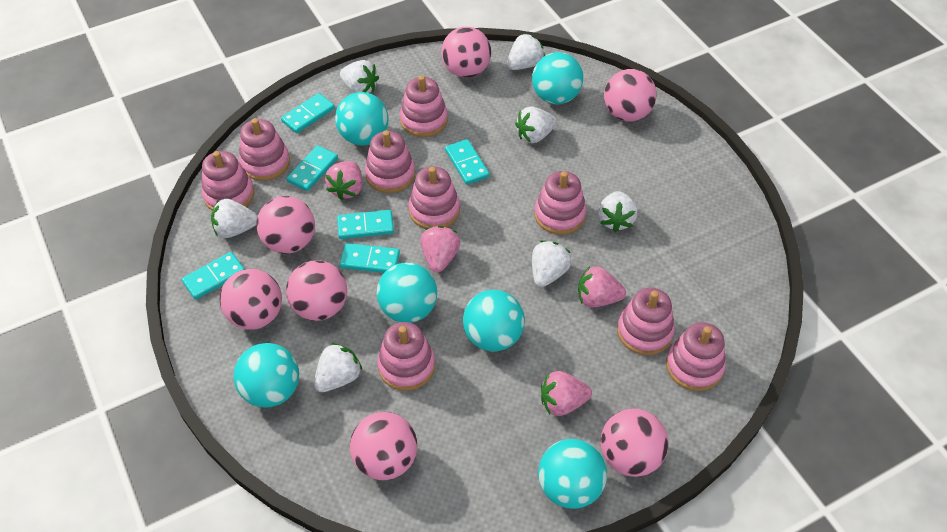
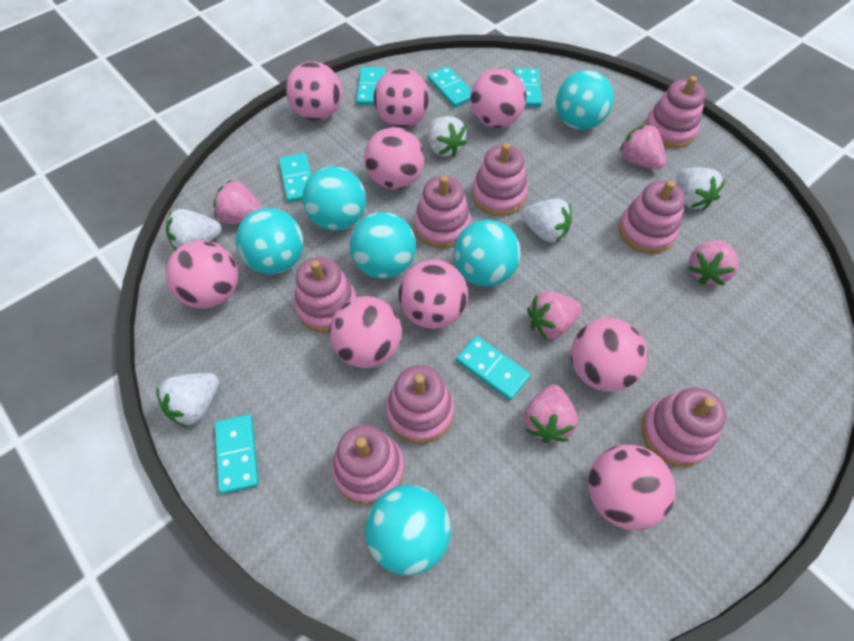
pink ball: [220,269,282,330] [256,196,315,254] [286,260,347,321] [350,412,417,480] [441,27,491,78] [601,409,668,477] [604,69,657,122] = 7 -> [166,241,238,309] [286,61,342,121] [329,296,402,368] [364,127,424,190] [374,68,430,128] [398,260,468,329] [470,68,526,128] [571,318,648,392] [588,444,675,530] = 9
pink stacking toy: [201,151,254,211] [239,118,290,181] [365,130,415,193] [377,322,435,391] [400,75,448,137] [408,166,460,229] [534,171,586,235] [617,287,675,355] [666,322,726,391] = 9 -> [294,257,356,333] [332,425,404,505] [386,365,454,444] [414,175,471,248] [472,143,528,216] [618,181,685,254] [641,387,726,467] [645,76,706,148] = 8
pink strawberry: [325,161,363,200] [420,226,460,272] [541,371,592,416] [578,266,626,307] = 4 -> [213,180,263,224] [524,385,578,443] [527,291,582,340] [619,124,666,169] [688,240,739,285] = 5
white strawberry: [211,199,258,238] [314,343,363,392] [340,60,379,93] [507,33,545,70] [515,107,557,143] [532,240,572,287] [598,191,637,232] = 7 -> [156,373,219,428] [166,209,221,251] [428,116,467,157] [521,199,572,242] [677,167,725,210] = 5

